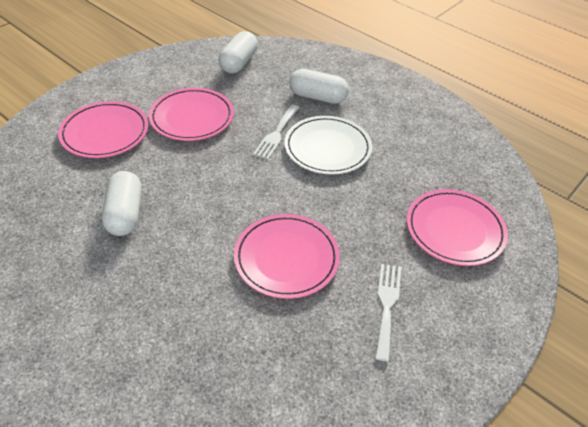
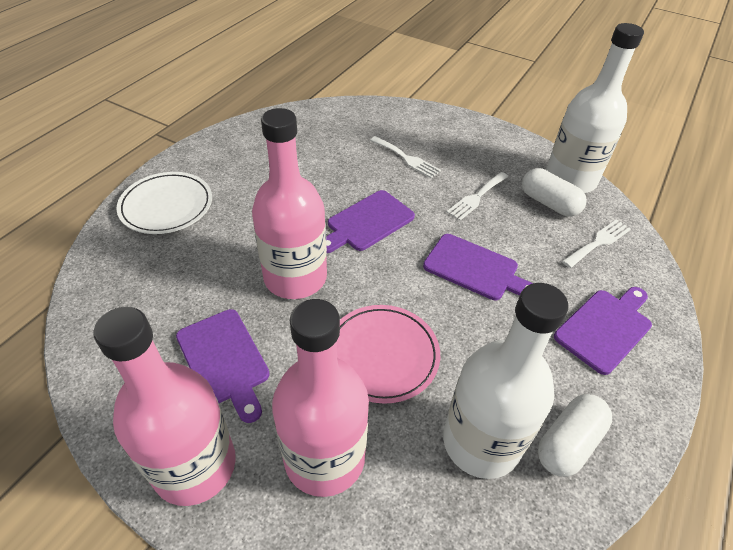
pink bottle: none = 0 -> [93,307,236,506] [252,108,327,299] [272,299,369,497] = 3
pink plate: [58,101,148,158] [149,88,234,141] [234,214,340,299] [406,189,508,266] = 4 -> [337,305,440,404] = 1
purple cutting board: none = 0 -> [176,309,270,423] [326,190,415,253] [423,234,533,300] [554,287,652,375] = 4
white bottle: none = 0 -> [443,283,568,479] [546,23,644,193] = 2
white capsule: [102,171,142,236] [219,31,258,74] [289,69,349,104] = 3 -> [522,168,587,217] [538,394,612,477] = 2
white fork: [253,105,300,160] [375,264,401,362] = 2 -> [370,136,441,178] [447,172,508,220] [562,219,631,268] = 3

